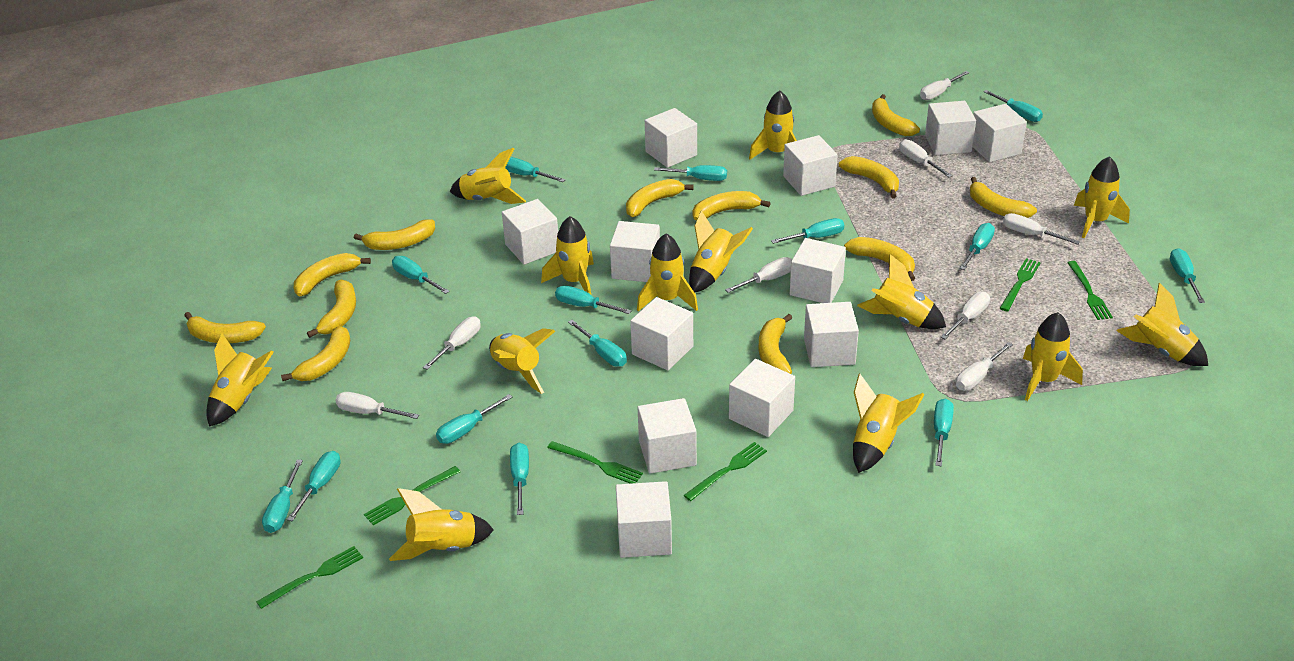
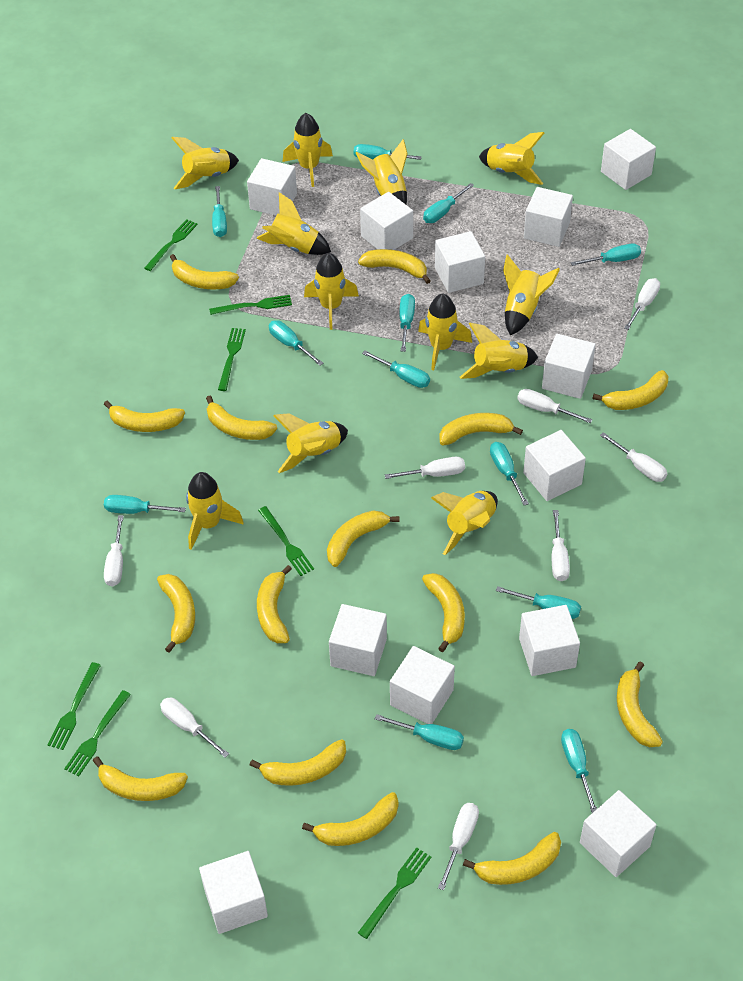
green fork: [256,546,363,609] [364,466,460,525] [547,441,643,484] [684,442,767,501] [1000,258,1041,311] [1067,261,1113,320] = 6 -> [48,662,101,750] [64,690,131,776] [144,219,198,271] [209,295,292,315] [218,328,246,391] [258,506,314,576] [358,847,431,939] = 7
turquoise screwdriver: [262,460,303,533] [287,451,341,521] [392,256,450,294] [436,394,512,444] [505,157,566,182] [510,443,529,515] [555,285,631,314] [568,320,627,367] [654,165,727,181] [771,218,844,244] [934,398,954,466] [960,223,995,270] [983,90,1043,122] [1170,248,1205,303] = 14 -> [104,495,186,514] [212,186,227,237] [269,320,323,366] [354,144,422,160] [362,351,430,388] [375,714,464,750] [400,294,415,352] [423,183,474,223] [490,442,529,505] [496,586,581,619] [561,729,597,813] [571,244,641,266] = 12
yellow banana: [184,312,266,343] [281,326,350,381] [294,253,371,297] [307,280,356,338] [354,219,435,250] [626,179,693,217] [692,191,771,220] [759,314,792,374] [839,156,899,198] [844,237,915,281] [872,94,920,136] [970,177,1037,218] = 12 -> [93,756,188,801] [104,401,185,432] [157,574,195,653] [170,254,239,290] [206,396,277,440] [250,739,346,786] [257,565,292,643] [302,792,399,846] [327,510,400,567] [358,249,431,284] [422,573,465,652] [439,413,523,445] [463,832,561,885] [592,370,668,410] [617,662,663,747] = 15
yellow rocket: [206,333,274,426] [389,488,494,561] [450,148,526,204] [489,328,555,394] [541,216,594,294] [637,234,698,311] [689,211,753,293] [749,90,797,160] [853,373,924,473] [857,254,946,329] [1023,312,1083,401] [1074,156,1130,238] [1117,283,1208,366] = 13 -> [172,137,239,189] [186,472,244,550] [256,192,331,255] [274,413,348,473] [283,113,333,187] [304,253,359,330] [356,139,408,205] [418,293,472,370] [431,491,498,555] [460,323,538,379] [479,132,544,185] [503,254,560,335] = 12

